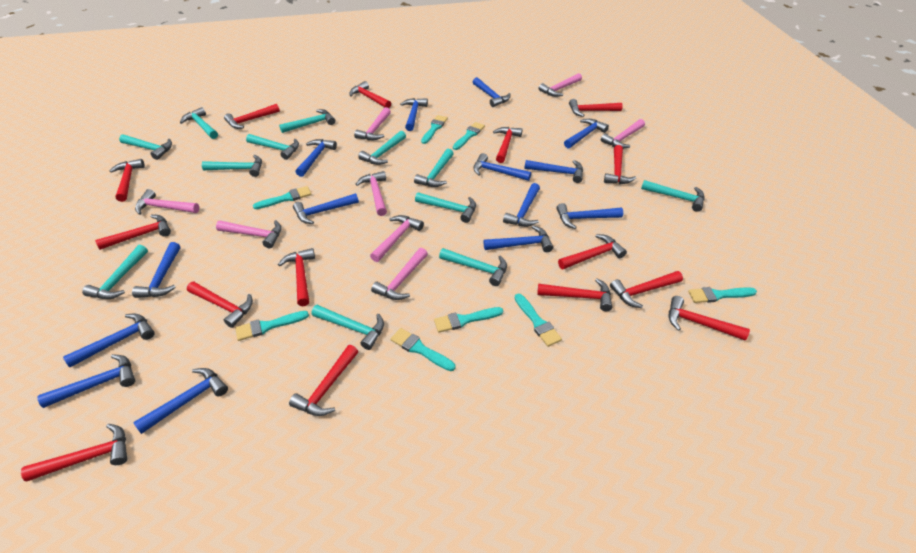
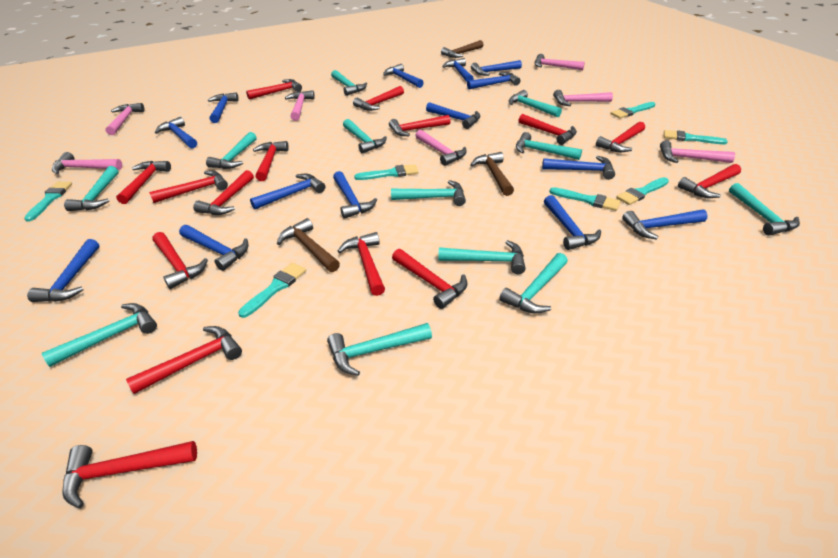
brown hammer: none = 0 -> [277,218,340,272] [441,40,483,58] [470,152,514,196] = 3
pink hammer: [135,189,199,215] [216,220,282,248] [354,107,391,140] [356,171,387,216] [370,215,424,262] [371,248,428,300] [539,73,582,97] [601,119,645,149] = 8 -> [52,152,122,175] [105,103,145,135] [285,90,315,121] [415,130,467,166] [535,54,585,70] [553,90,613,106] [660,140,735,163] = 7
turquoise brush: [235,311,309,341] [253,186,312,209] [390,328,456,371] [421,115,448,144] [434,307,503,333] [453,122,485,150] [515,294,562,347] [688,287,757,303] = 8 -> [24,182,72,222] [238,263,306,318] [354,164,419,180] [549,187,621,211] [611,102,655,119] [616,177,669,205] [664,130,728,144] = 7

